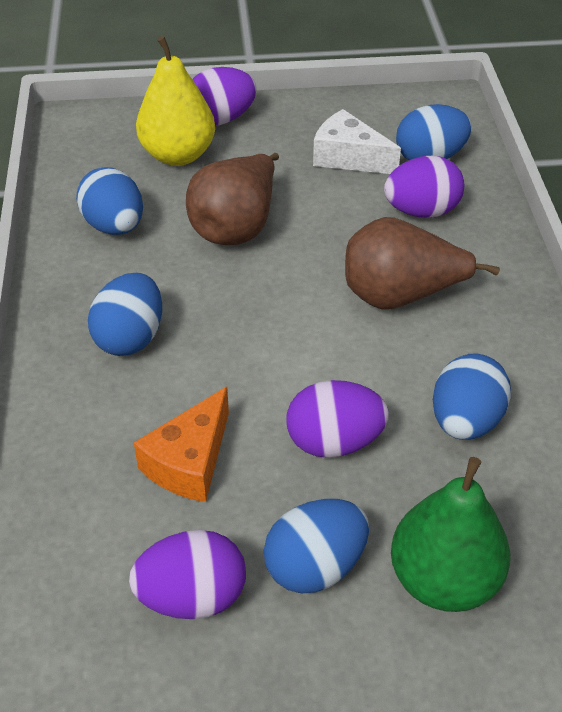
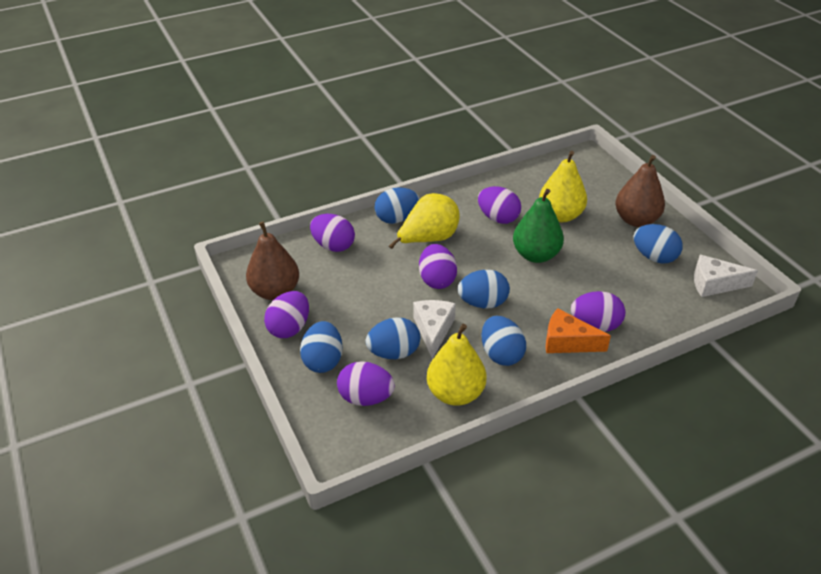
blue egg: [76,167,143,235] [88,273,162,356] [264,499,369,593] [396,104,472,160] [433,353,511,440] = 5 -> [300,321,343,373] [366,317,420,359] [375,187,419,224] [458,270,510,308] [481,316,526,366] [634,224,683,263] = 6
purple egg: [129,530,246,619] [192,67,257,125] [286,380,389,458] [384,155,464,218] = 4 -> [264,291,309,338] [310,214,355,252] [337,361,395,406] [419,244,457,289] [478,186,521,224] [571,291,625,332] = 6
white cheese: [313,109,401,174] = 1 -> [413,300,456,359] [694,255,758,297] = 2
yellow pear: [136,36,215,166] = 1 -> [389,193,460,249] [427,324,487,406] [539,151,587,222] = 3

